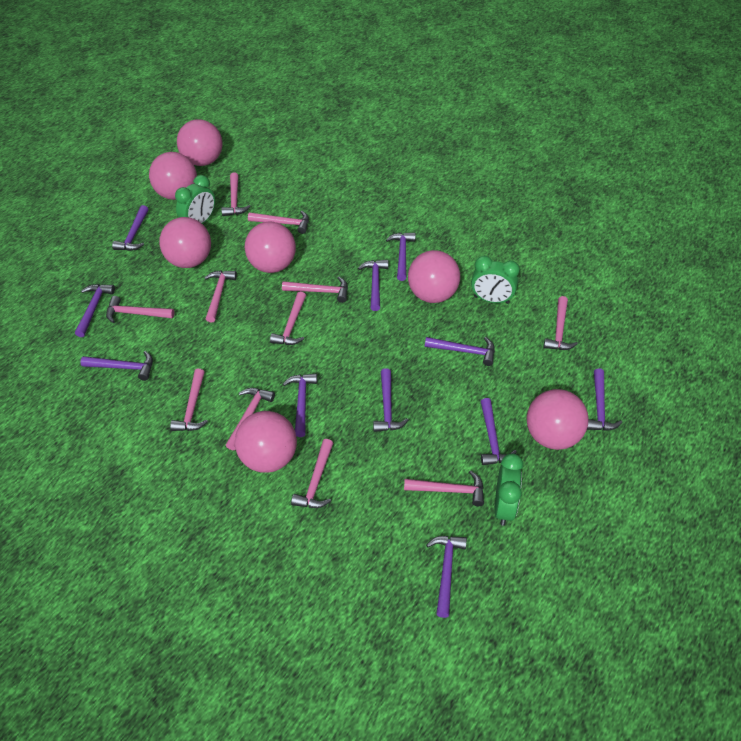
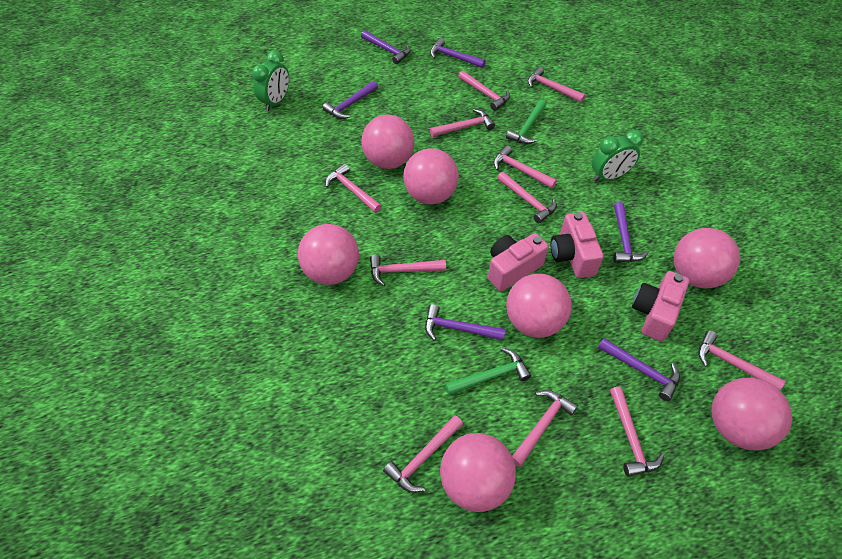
green clock: [175,175,215,224] [471,256,520,304] [494,453,523,526] = 3 -> [252,51,289,111] [592,130,644,182] = 2
green hammer: none = 0 -> [445,348,531,395] [506,100,546,144] = 2
pink camera: none = 0 -> [488,233,549,291] [551,212,604,278] [632,271,690,342] = 3
purple hammer: [75,284,115,337] [81,351,153,381] [112,205,149,251] [283,374,317,437] [358,260,388,311] [373,368,408,432] [386,233,416,281] [425,337,495,366] [426,536,467,618] [480,398,517,465] [587,368,622,431] = 11 -> [322,81,378,119] [361,30,410,64] [425,304,506,341] [430,38,486,68] [598,338,680,401] [613,202,649,262] = 6

